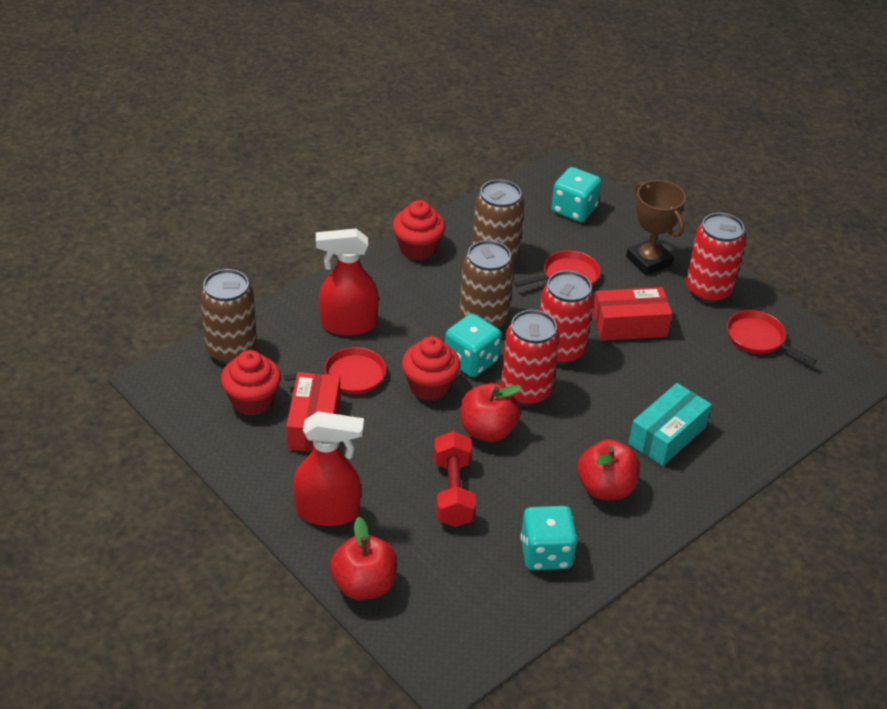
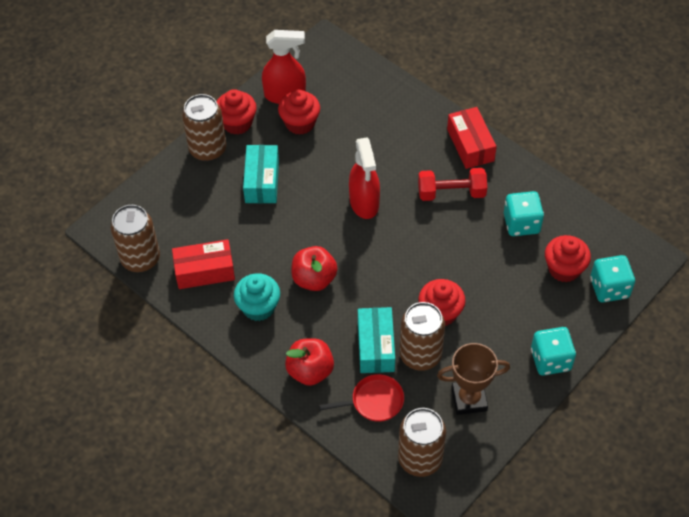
brown can: [200,269,257,364] [459,240,514,329] [472,179,524,262] = 3 -> [111,205,160,273] [182,94,226,162] [398,408,446,477] [400,302,445,371] = 4
red apple: [330,516,397,600] [460,383,522,442] [577,439,640,500] = 3 -> [285,338,334,386] [291,246,338,291] = 2
red can: [501,310,560,406] [540,271,594,365] [686,213,746,303] = 3 -> none = 0
red cupcake: [221,350,281,416] [392,200,445,260] [402,336,460,401] = 3 -> [216,89,257,135] [278,89,320,135] [418,279,466,326] [545,235,591,282] = 4
red pan: [284,347,386,394] [514,250,601,287] [727,310,817,365] = 3 -> [319,374,404,422] = 1
turquoise box: [629,383,712,466] = 1 -> [243,145,279,203] [358,307,395,373] = 2
turquoise cupcake: none = 0 -> [234,273,280,321] = 1

